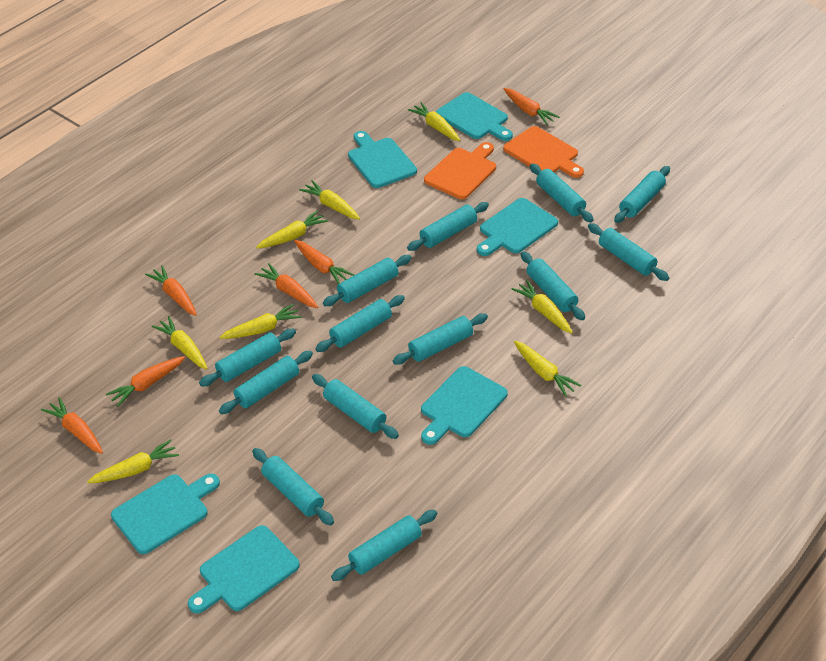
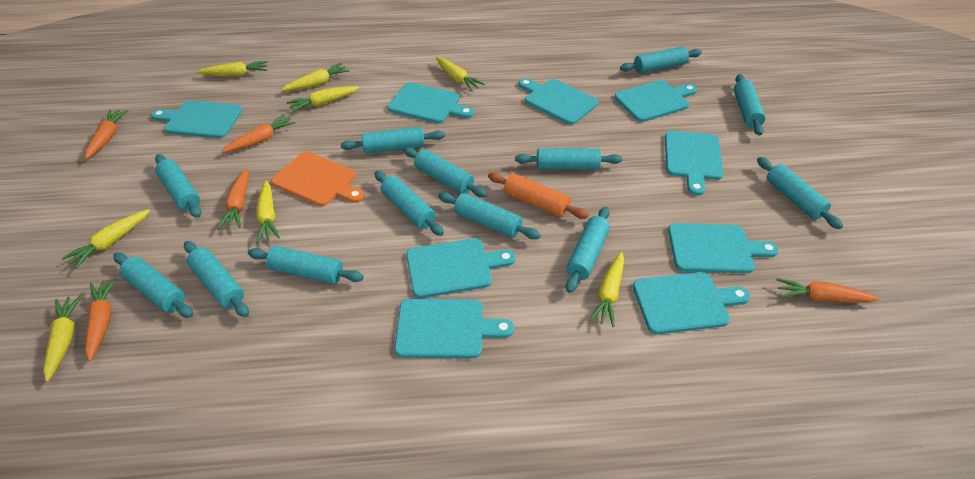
orange carrot: [41,397,103,454] [106,356,185,407] [145,265,197,316] [254,263,318,308] [294,240,354,284] [504,88,559,125] = 6 -> [85,109,128,159] [85,278,116,362] [218,168,249,229] [221,114,296,153] [776,278,880,303] = 5
orange cutting board: [424,142,496,199] [503,126,584,178] = 2 -> [271,152,365,206] = 1
orange rolling pin: none = 0 -> [488,172,589,219] = 1
turquoise cutting board: [111,474,220,554] [188,525,300,613] [348,131,417,188] [421,366,508,445] [436,92,513,141] [477,198,558,256] = 6 -> [151,100,242,138] [387,82,474,123] [395,299,514,359] [406,238,516,298] [519,78,599,125] [615,80,697,122] [633,272,750,334] [665,131,724,196] [668,223,779,273] = 9

